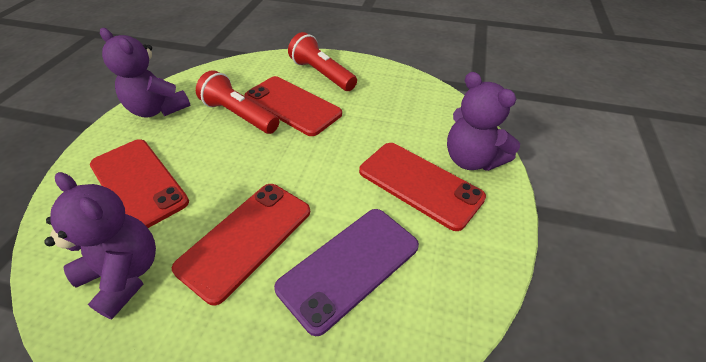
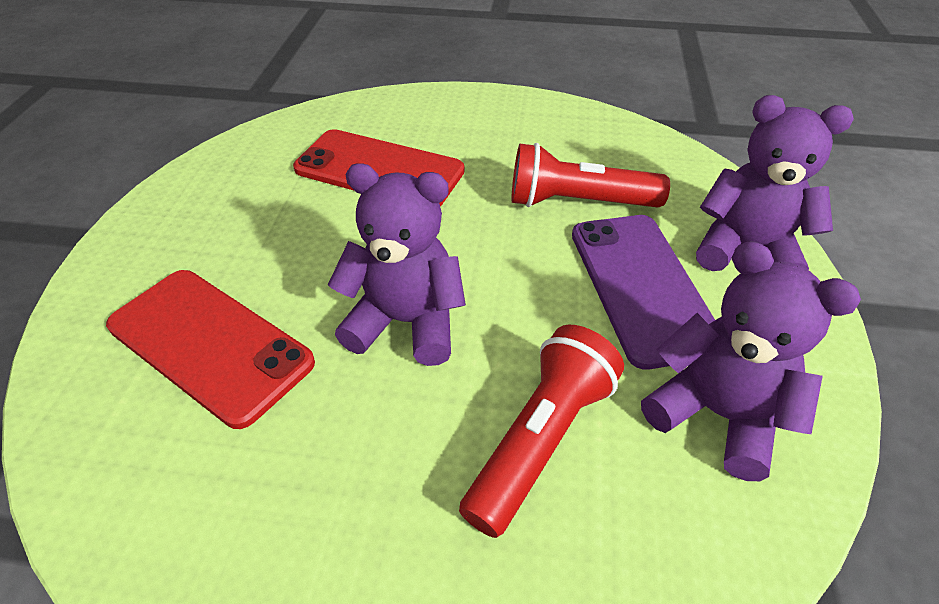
red phone: [90,139,189,228] [172,184,310,305] [245,76,342,136] [359,143,486,231] = 4 -> [106,270,315,429] [293,129,465,206] = 2

